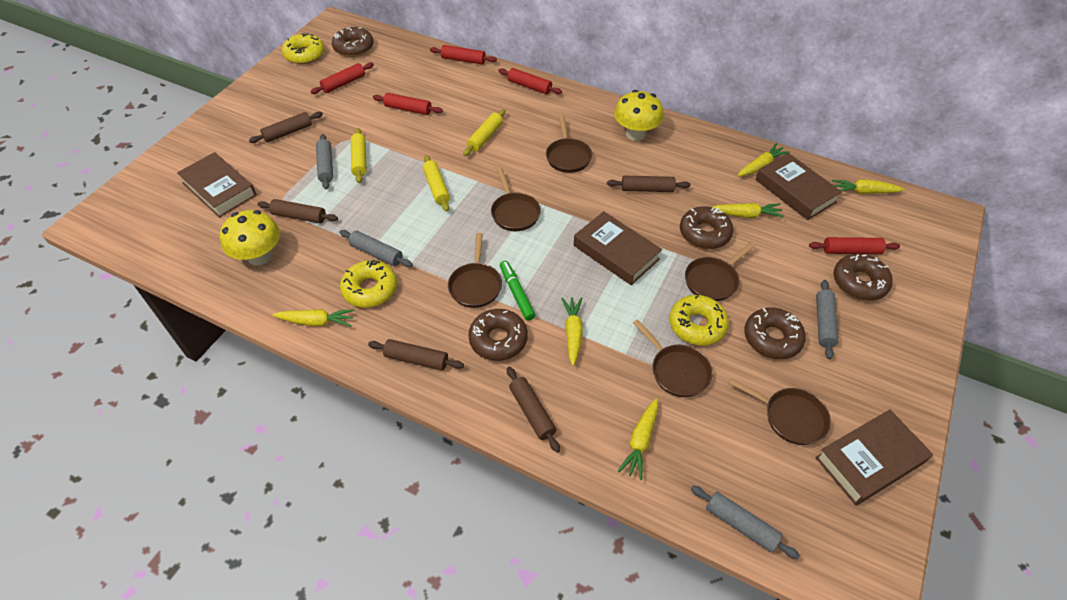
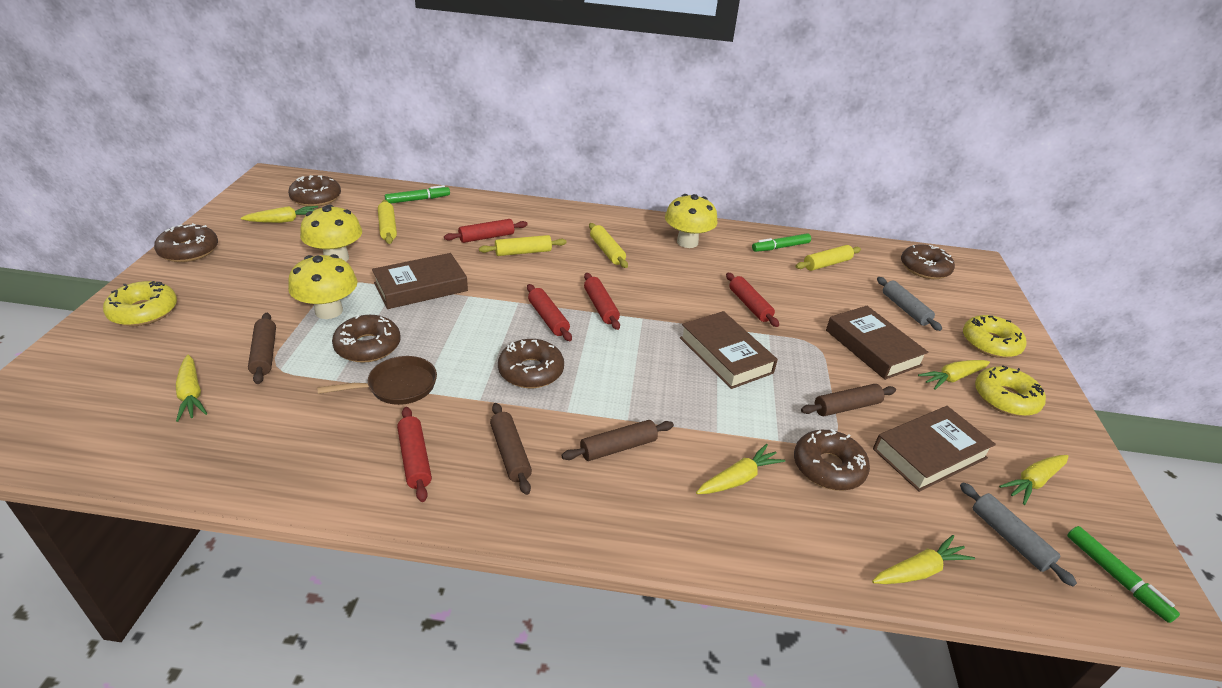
brown donut: [332,27,374,57] [468,309,528,361] [680,206,733,249] [744,308,806,359] [833,254,893,301] = 5 -> [154,223,218,262] [288,175,341,206] [332,315,400,363] [498,339,564,388] [794,429,870,491] [901,245,955,279] = 6
brown pan: [448,233,502,308] [491,168,541,231] [546,115,592,173] [633,319,712,397] [685,242,756,301] [728,378,831,445] = 6 -> [317,356,437,405] = 1
brown rolling pin: [249,112,323,143] [257,199,338,224] [368,339,464,371] [507,367,560,453] [607,176,690,192] = 5 -> [248,313,276,384] [490,403,532,495] [562,420,674,461] [801,384,896,416] = 4
green marker: [500,261,536,321] = 1 -> [385,185,450,204] [752,233,811,252] [1067,526,1180,623] = 3
grey rolling pin: [316,134,333,189] [339,230,413,267] [691,486,800,559] [816,280,839,359] = 4 -> [877,277,942,331] [960,482,1077,586] = 2
yellow mushroom: [220,210,280,266] [614,90,663,141] = 2 -> [288,254,357,319] [300,205,362,261] [665,194,718,248] = 3
yellow rolling pin: [351,128,367,183] [423,155,450,212] [463,109,505,156] = 3 -> [378,200,397,244] [479,235,567,256] [589,223,628,268] [796,245,861,271] = 4

